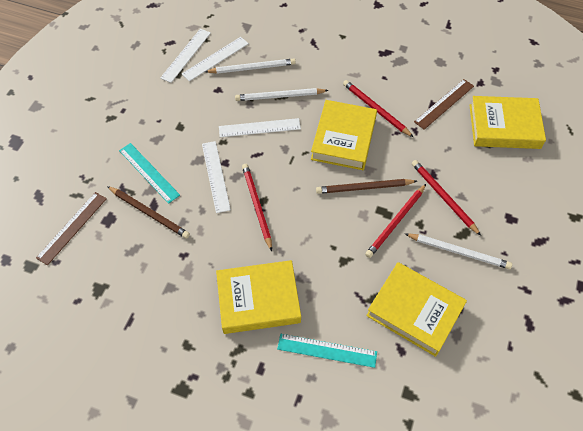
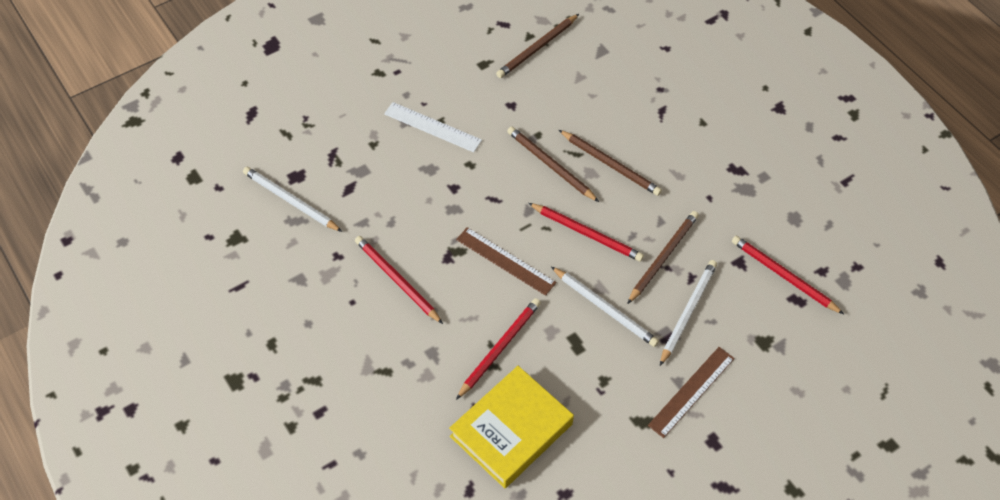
brown pencil: [107,186,190,239] [316,179,417,194] = 2 -> [496,14,579,78] [507,126,599,202] [559,130,662,196] [627,211,699,304] = 4
turquoise ruler: [119,143,180,204] [277,334,377,368] = 2 -> none = 0
white ruler: [160,29,211,83] [182,37,249,82] [202,141,231,213] [219,118,301,137] = 4 -> [384,102,482,152] = 1
yellow book: [216,260,301,334] [311,100,377,170] [366,262,467,357] [470,96,546,149] = 4 -> [449,366,574,488] = 1

